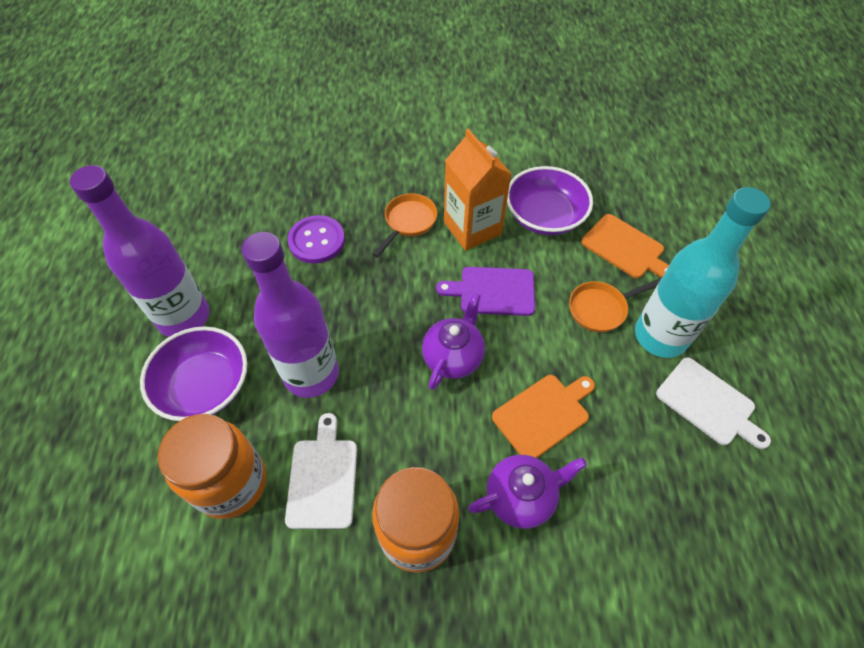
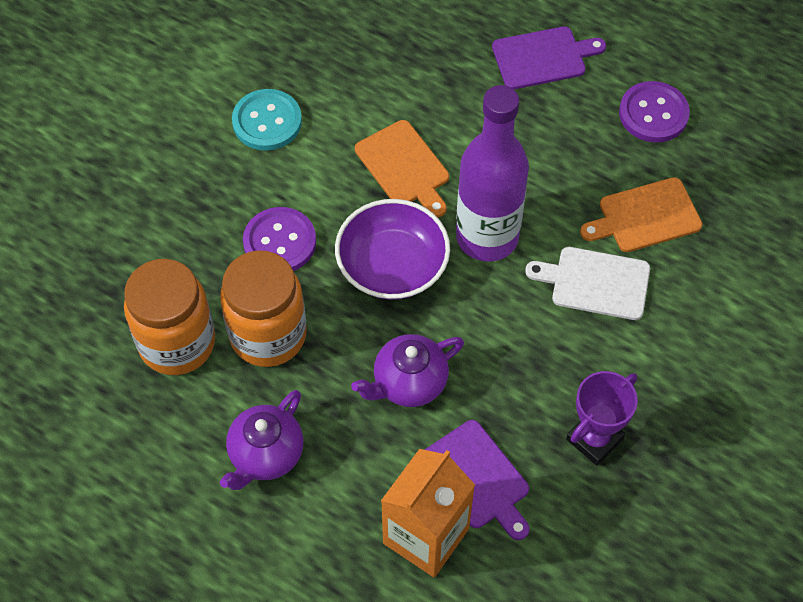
orange pan: [372,193,437,258] [569,279,660,333] = 2 -> none = 0
purple bottle: [70,165,209,337] [242,232,339,398] = 2 -> [456,85,529,262] = 1
purple bowl: [140,326,247,421] [507,166,593,235] = 2 -> [335,199,450,300] = 1
purple button: [288,215,345,264] = 1 -> [243,207,316,271] [619,81,690,142] = 2
purple cutting board: [436,267,535,316] = 1 -> [424,420,530,540] [492,26,606,89] = 2
purple trophy: none = 0 -> [566,371,638,466] = 1
turquoise bottle: [635,187,771,358] = 1 -> none = 0
turquoise button: none = 0 -> [232,89,302,150] = 1
white cutting board: [285,413,357,529] [656,358,771,449] = 2 -> [525,247,650,320] = 1

